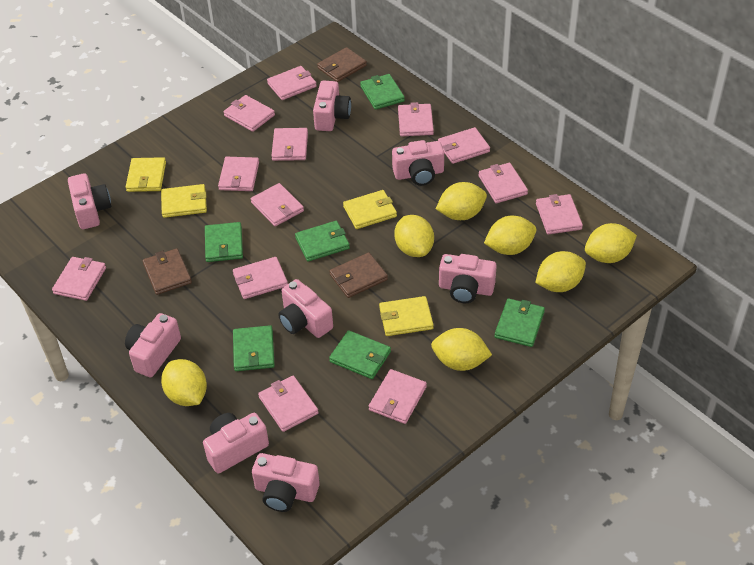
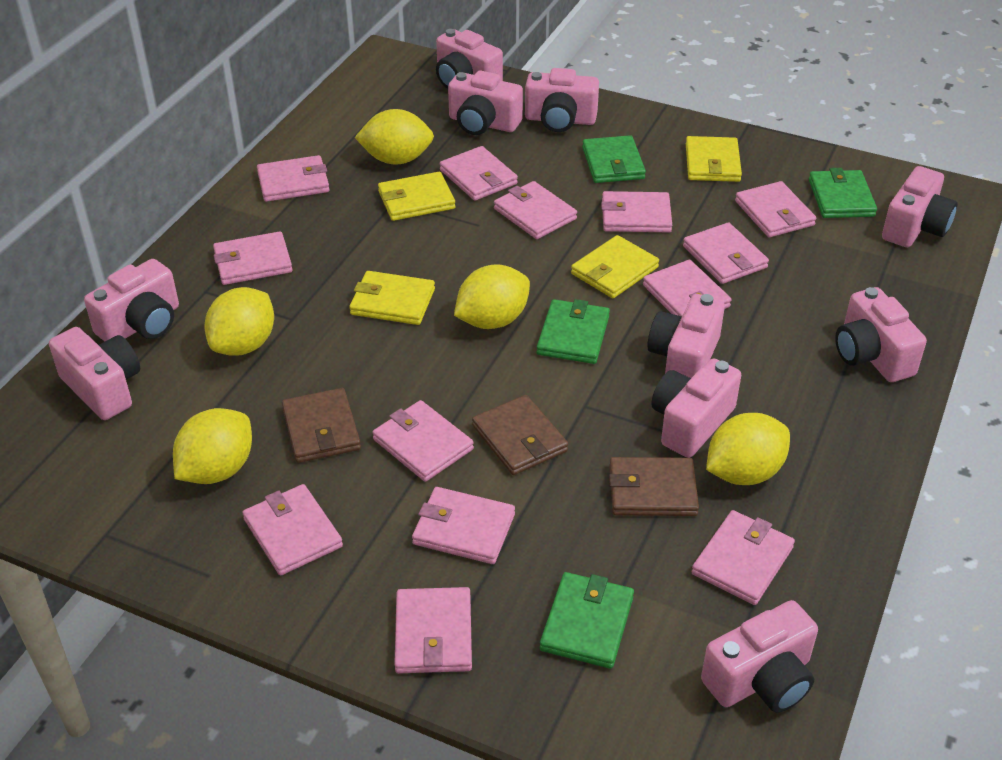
green wallet: [205,222,243,262] [233,325,275,371] [295,221,350,262] [329,330,391,379] [360,74,405,110] [495,298,545,347] = 6 -> [537,299,610,364] [540,572,634,669] [582,135,646,183] [809,168,877,218] = 4
pink camera: [68,173,111,229] [125,313,181,377] [203,413,269,473] [252,453,320,512] [278,279,333,338] [313,81,351,131] [392,140,444,186] [439,254,497,303] = 8 -> [49,327,140,420] [84,259,179,341] [436,29,503,89] [448,71,523,135] [525,68,599,132] [647,294,725,378] [651,358,741,458] [701,600,818,713] [835,287,927,382] [882,166,957,247] = 10
yellow lemon: [161,359,207,406] [394,215,434,257] [431,328,492,371] [436,182,487,220] [484,216,536,255] [535,251,586,292] [585,223,637,263] = 7 -> [173,408,252,484] [205,287,274,356] [354,109,434,165] [454,264,530,329] [706,413,790,485] = 5

